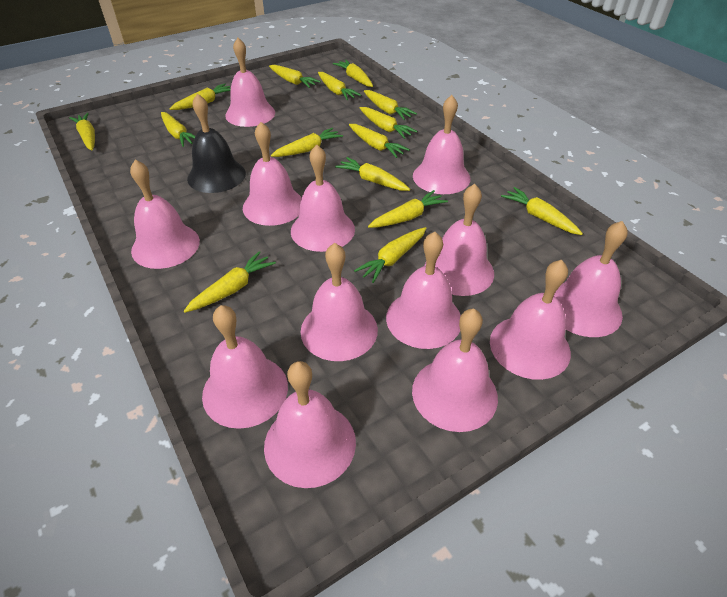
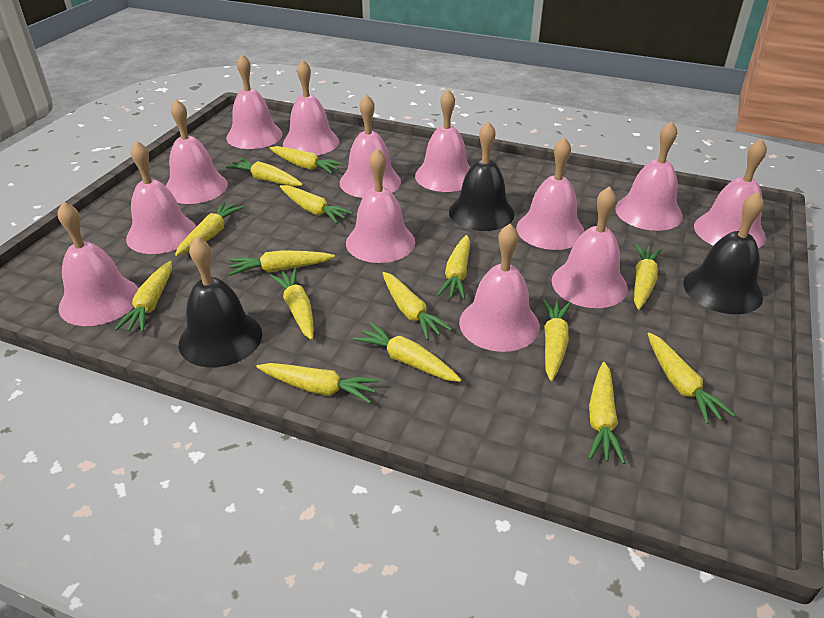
black bell: [187,94,246,193] = 1 -> [179,237,262,367] [449,121,515,231] [683,191,764,314] = 3

